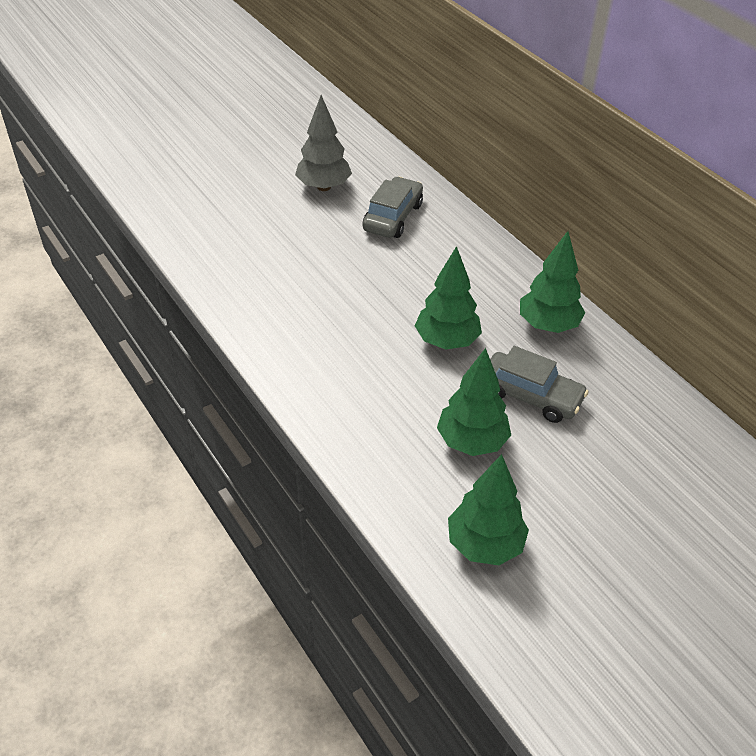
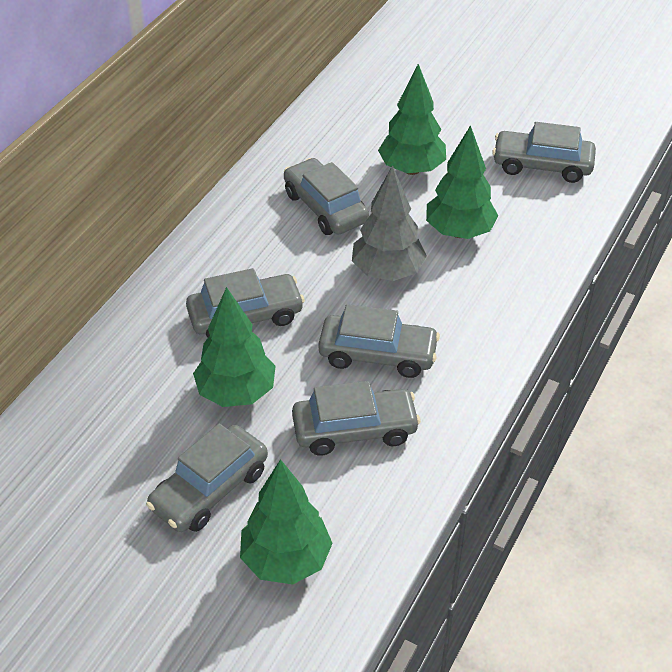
grey car: [363,177,423,238] [490,346,589,423] = 2 -> [146,423,268,532] [186,268,305,338] [284,158,369,235] [292,381,421,456] [318,304,440,378] [492,122,596,183] = 6

